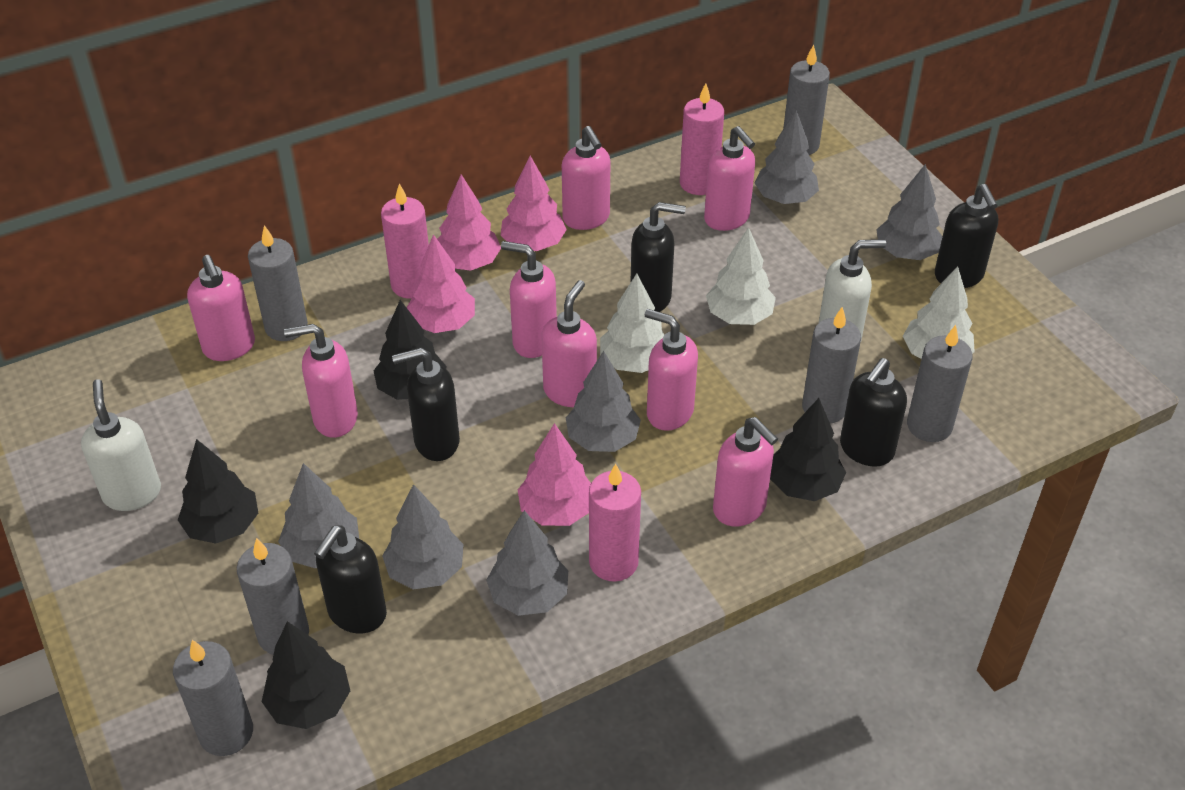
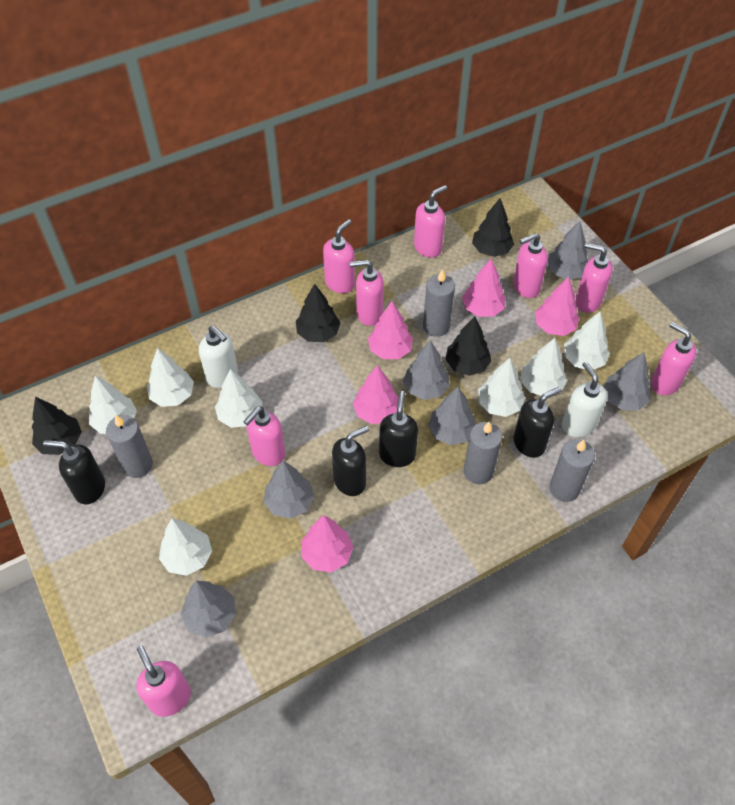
black soap dispenser: [314,525,387,633] [392,348,460,461] [630,202,686,312] [840,358,907,467] [935,184,998,288] = 5 -> [43,440,105,504] [332,426,369,496] [379,391,418,467] [513,387,562,458] = 4
grey candle: [173,640,253,756] [237,538,309,655] [248,225,308,341] [783,45,830,155] [802,307,861,424] [907,325,973,442] = 6 -> [106,415,153,478] [423,269,455,337] [463,422,502,484] [549,439,595,502] = 4
pink candle: [381,183,429,299] [589,463,641,582] [680,83,724,195] = 3 -> none = 0
pink tree: [407,234,475,333] [437,174,501,271] [500,156,567,251] [518,423,591,526] = 4 -> [301,515,354,573] [353,365,399,424] [368,301,413,359] [462,258,506,317] [535,277,580,336] = 5
white tree: [600,273,664,373] [706,227,776,325] [903,266,974,359] = 3 -> [89,376,137,434] [147,348,194,407] [159,518,212,576] [215,369,263,428] [478,358,525,417] [520,338,567,396] [564,311,610,370] = 7

